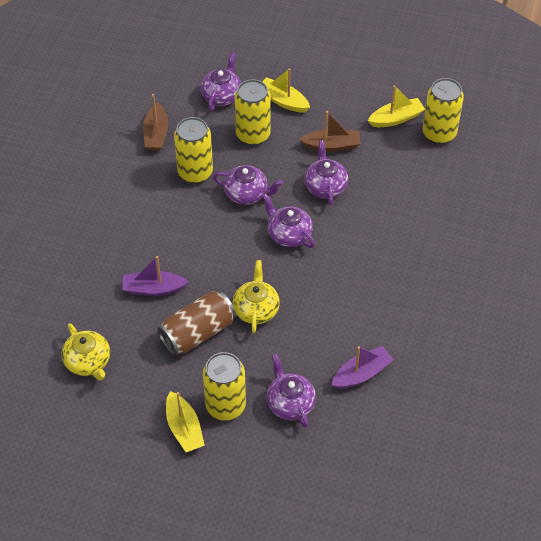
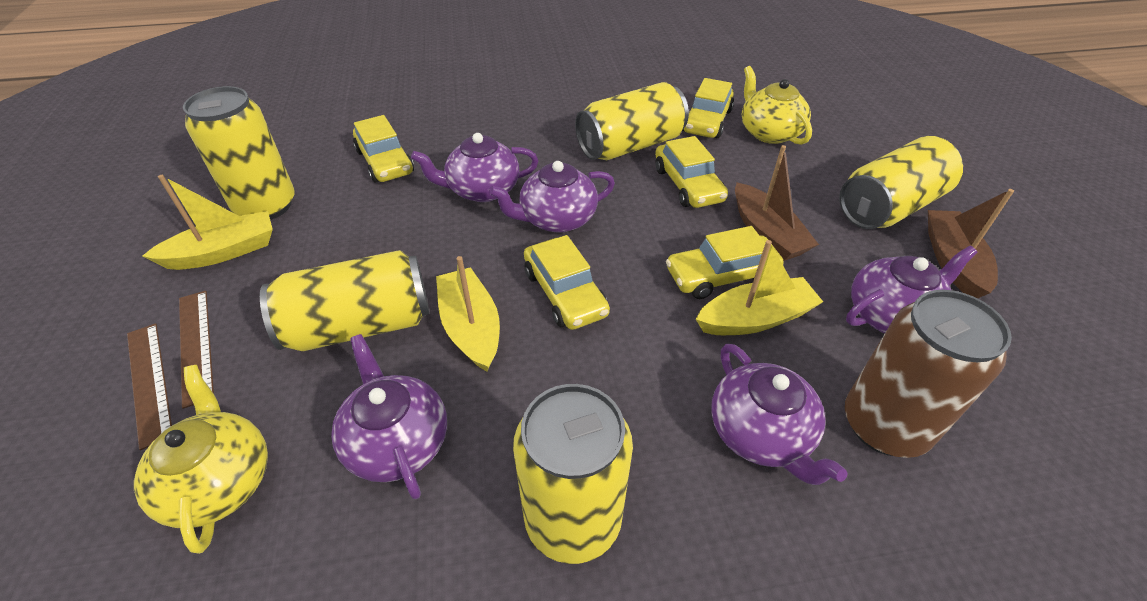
brown ruler: none = 0 -> [127,323,172,450] [179,291,214,409] = 2
purple boat: [122,256,189,296] [332,346,394,389] = 2 -> none = 0
yellow can: [174,117,213,183] [203,352,246,420] [235,79,271,145] [423,78,464,144] = 4 -> [183,86,295,220] [260,250,430,351] [513,384,633,564] [575,82,689,160] [839,136,963,229] = 5
yellow car: none = 0 -> [353,115,414,182] [524,235,610,330] [655,136,728,208] [666,226,784,299] [682,78,734,138] = 5

